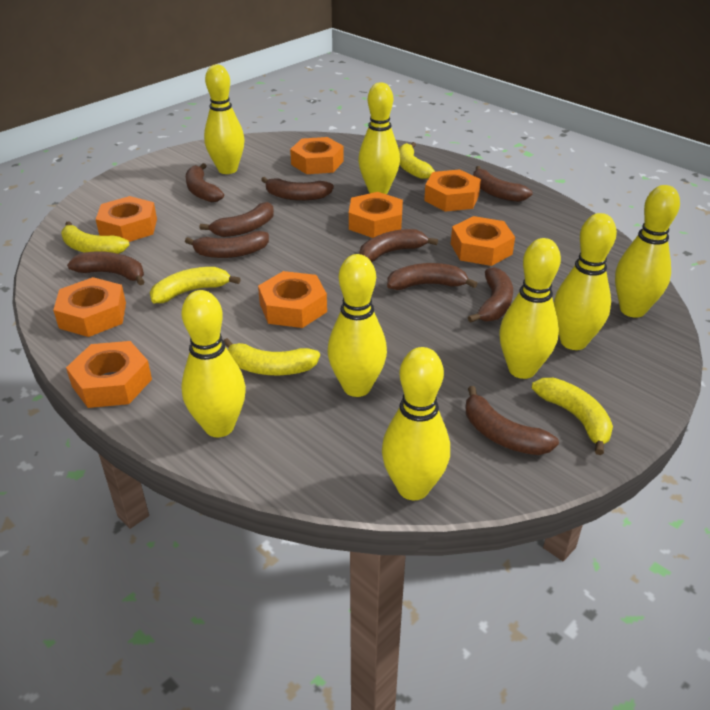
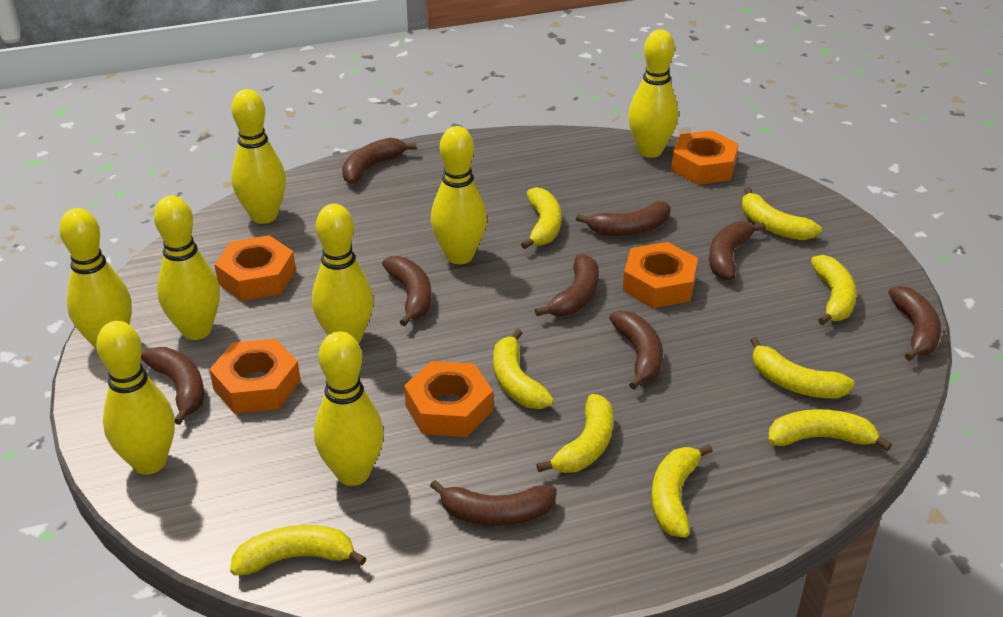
brown banana: [67,251,144,285] [185,231,269,258] [186,163,224,202] [200,202,274,237] [261,177,334,201] [360,229,438,262] [387,263,478,290] [466,386,559,455] [468,267,513,323] [473,166,533,202] = 10 -> [141,347,204,425] [342,138,417,184] [382,256,432,326] [430,480,557,526] [535,254,599,317] [576,201,671,236] [609,310,663,390] [709,221,766,280] [888,286,941,361] = 9
orange nut: [53,277,126,337] [66,341,152,408] [96,196,157,242] [258,271,327,328] [290,137,344,174] [349,192,403,238] [424,169,481,212] [451,216,515,266] = 8 -> [209,339,301,413] [214,235,296,301] [404,361,493,437] [623,242,698,308] [671,130,739,185] = 5
yellow banana: [61,221,129,254] [150,267,240,303] [224,338,320,375] [399,142,435,179] [532,378,613,455] = 5 -> [230,525,366,576] [493,329,554,409] [521,187,561,249] [536,394,613,473] [651,444,713,538] [742,187,822,240] [750,337,855,398] [768,409,892,451] [811,255,857,325] = 9

